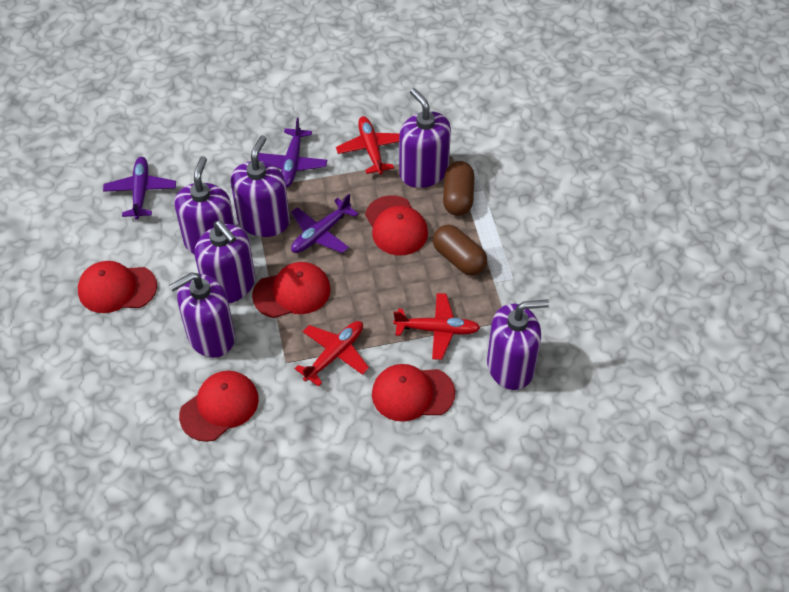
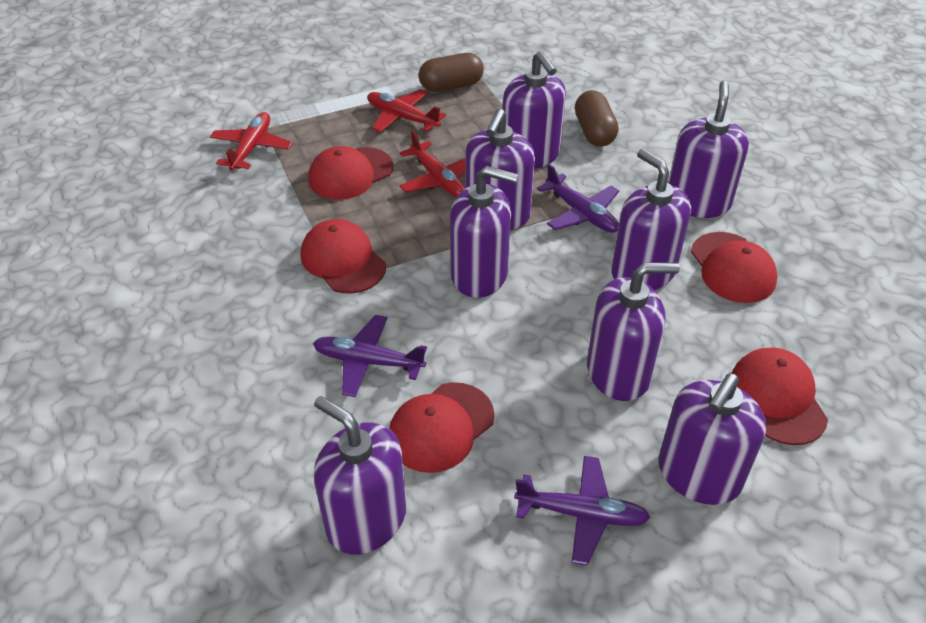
purple soap dispenser: [169,272,235,358] [174,156,235,254] [194,221,255,303] [231,135,290,237] [399,88,451,188] [487,300,549,390] = 6 -> [314,396,406,555] [450,166,518,298] [466,109,535,230] [503,51,566,169] [587,262,680,401] [611,149,691,290] [658,373,766,505] [668,81,749,218] = 8

